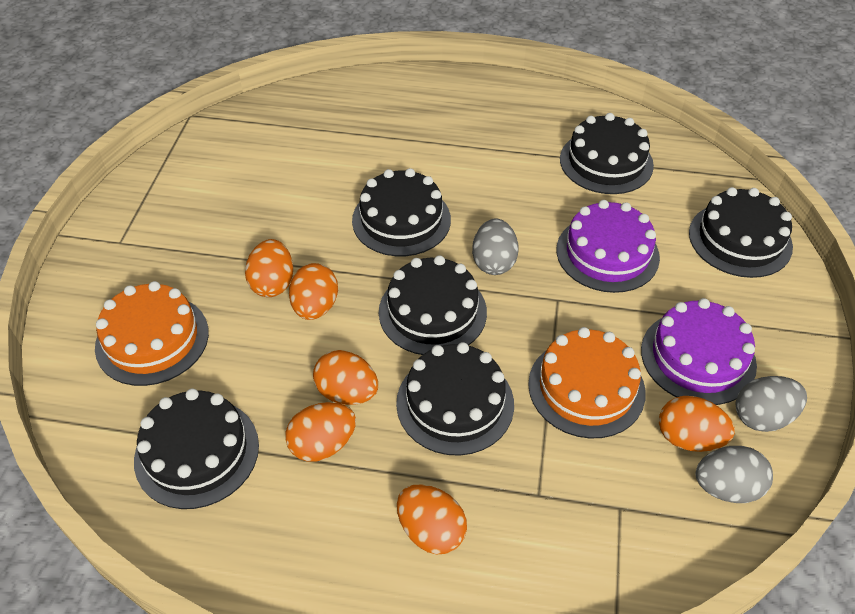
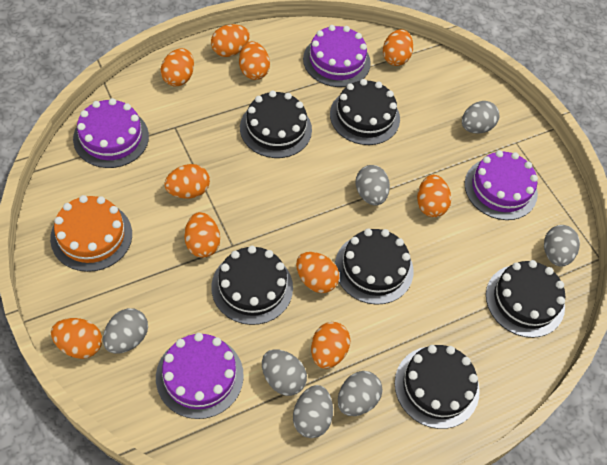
grey egg: [472,218,518,275] [696,446,773,503] [736,376,807,432] = 3 -> [103,308,148,354] [262,349,307,396] [293,385,333,438] [338,371,382,416] [356,165,390,206] [462,101,499,134] [544,225,580,267] = 7
orange cake: [95,281,209,386] [528,327,646,438] = 2 -> [50,195,132,272] = 1
orange egg: [245,239,293,297] [285,402,356,462] [289,263,338,320] [313,350,378,405] [397,484,467,554] [659,396,735,452] = 6 -> [51,318,102,359] [161,48,194,86] [164,164,210,199] [184,212,220,258] [211,24,250,57] [239,41,270,80] [296,252,339,293] [311,322,351,369] [383,29,413,66] [417,175,451,217] = 10
purple cake: [556,200,660,293] [641,298,757,405] = 2 -> [73,98,149,168] [156,333,244,419] [303,25,371,87] [465,150,538,220] = 4

